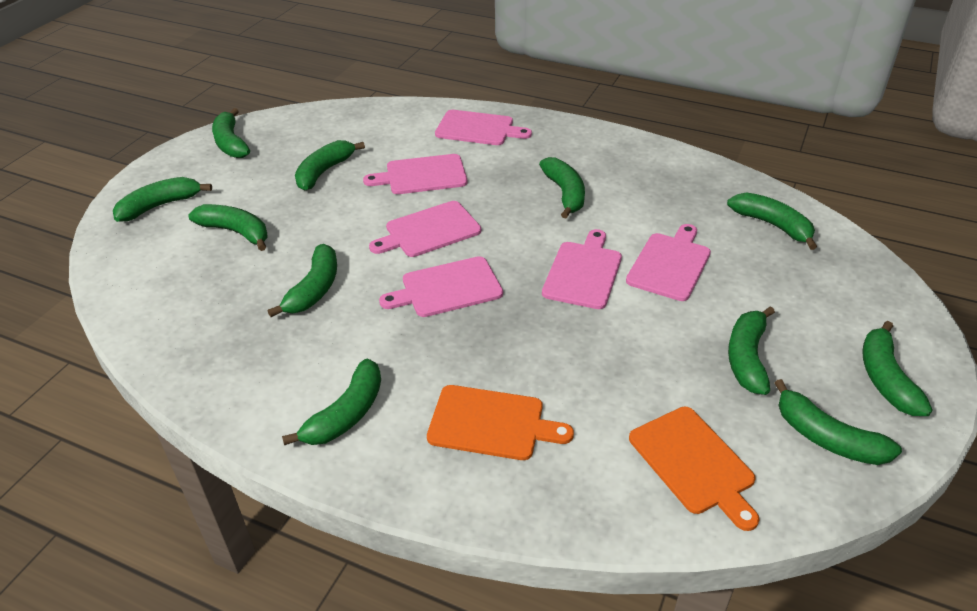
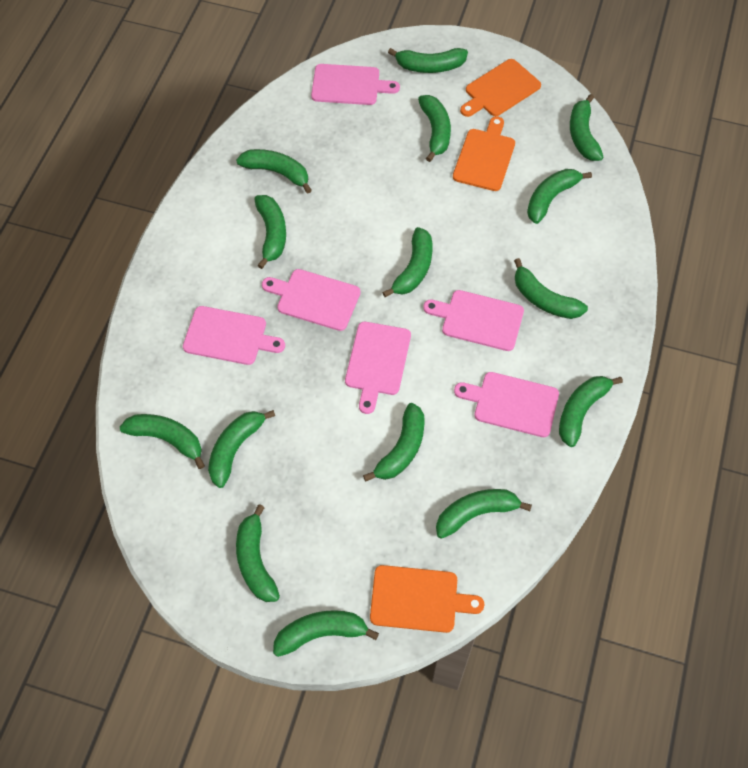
green banana: [113,177,212,222] [188,204,268,251] [212,108,250,158] [268,244,337,317] [282,359,381,445] [295,140,365,191] [539,157,585,218] [727,193,817,250] [728,306,775,395] [775,379,902,465] [862,321,932,416] = 11 -> [120,414,205,469] [208,410,275,488] [236,149,312,194] [236,504,280,602] [254,195,286,269] [273,610,379,657] [363,403,424,481] [382,227,432,297] [388,48,468,73] [418,95,451,162] [436,489,532,539] [514,258,588,319] [527,169,592,224] [559,376,623,447] [570,94,603,161] = 15
orange cutting board: [427,385,574,460] [629,407,759,531] = 2 -> [370,565,484,633] [453,116,515,191] [460,59,541,117] = 3

